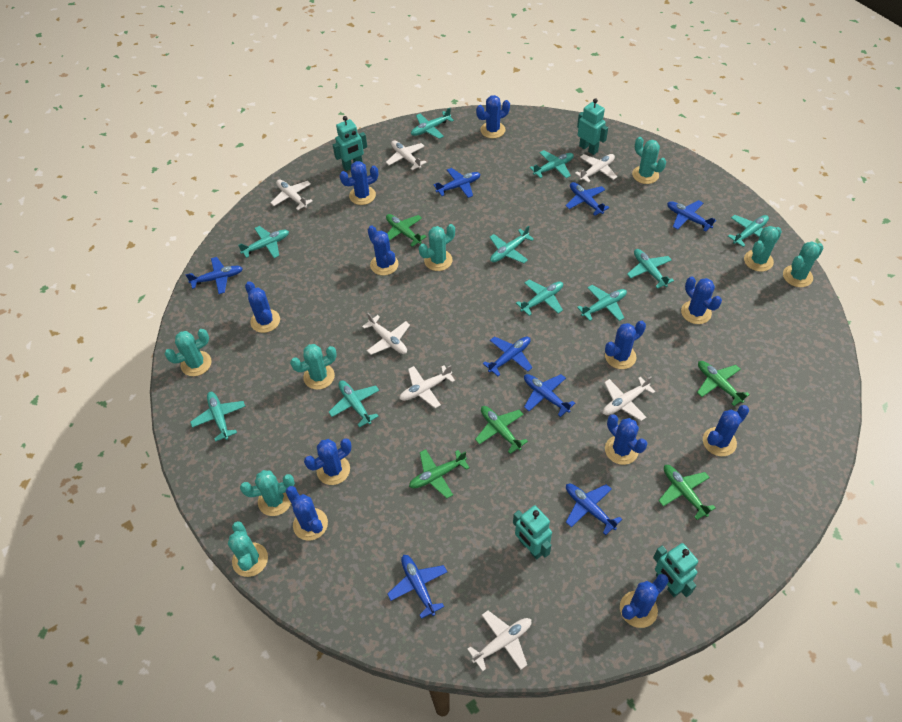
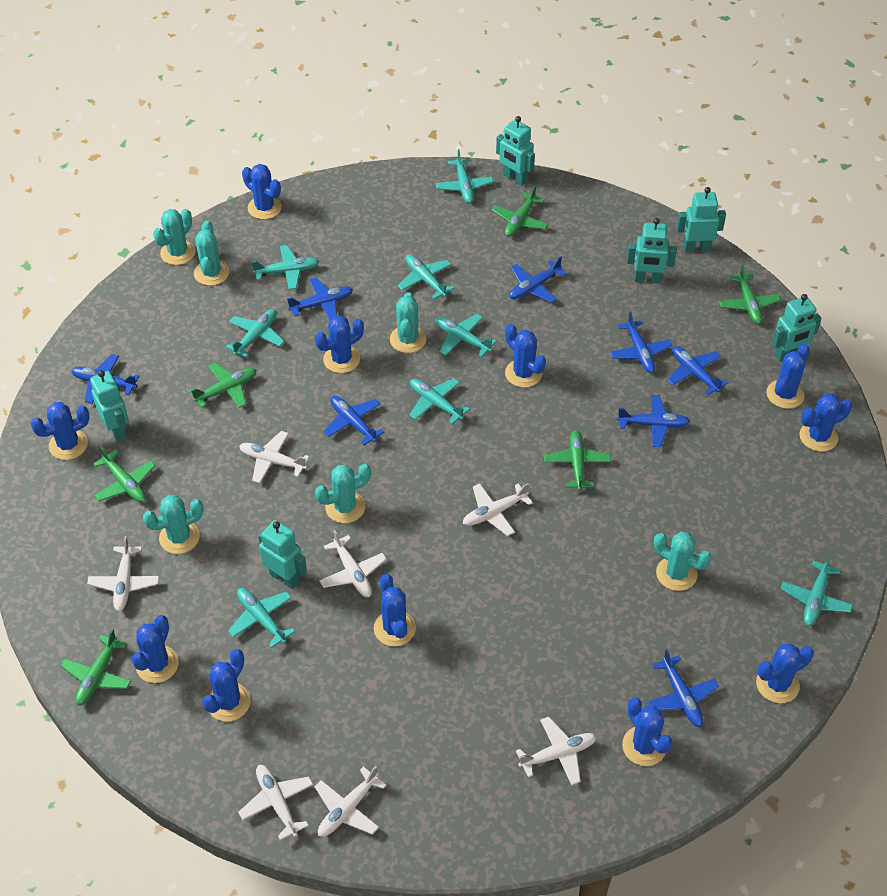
green plane: [386,214,427,247] [409,449,469,498] [475,406,528,454] [659,465,715,520] [697,361,750,406] = 5 -> [61,629,131,706] [93,446,156,503] [190,363,257,408] [492,185,548,237] [544,430,611,491] [719,264,781,324] = 6
turquoise cactus: [165,329,211,376] [228,521,268,577] [240,470,295,516] [290,344,337,390] [419,224,455,271] [632,137,666,184] [744,226,782,272] [783,241,824,287] = 8 -> [143,495,204,554] [153,209,195,265] [194,221,229,286] [315,464,371,523] [390,292,426,353] [654,532,711,591] = 6
turquoise plane: [190,392,246,442] [238,226,289,258] [329,380,379,428] [411,108,454,139] [490,226,534,263] [516,280,563,316] [530,150,574,178] [577,285,627,321] [627,249,674,289] [728,215,769,247] = 10 -> [226,309,284,357] [228,588,295,648] [251,245,319,290] [398,254,454,299] [410,378,470,424] [435,149,494,203] [435,314,497,357] [781,555,853,626] = 8
turquoise robot: [333,116,367,171] [513,505,552,559] [577,98,608,155] [653,543,698,597] = 4 -> [90,370,129,441] [258,520,307,589] [496,116,535,186] [627,218,677,284] [677,187,726,253] [772,294,821,362] = 6

